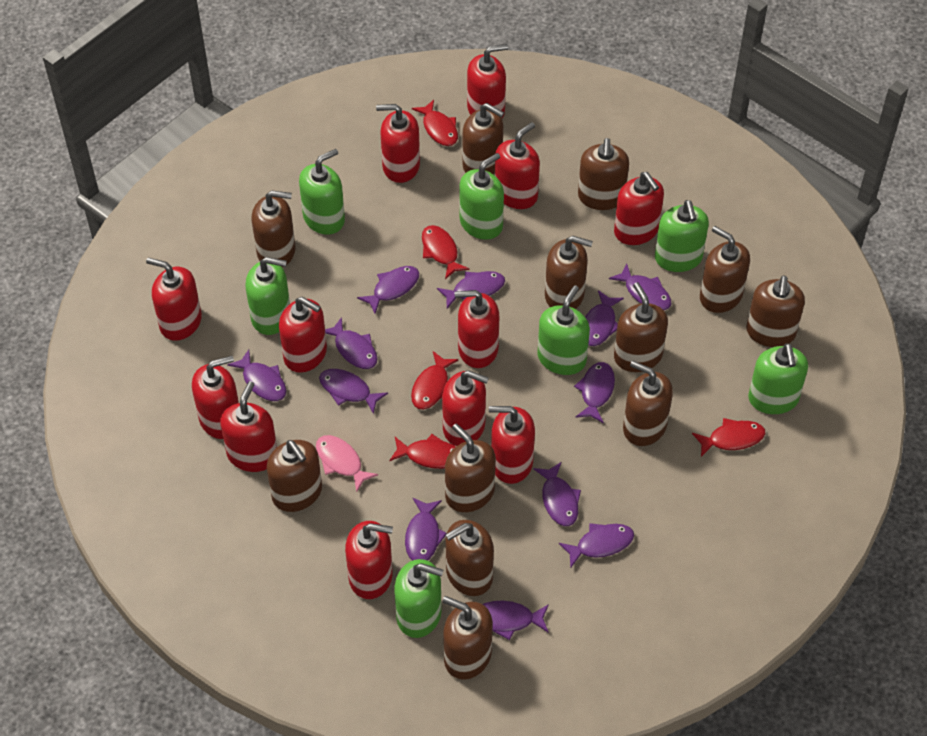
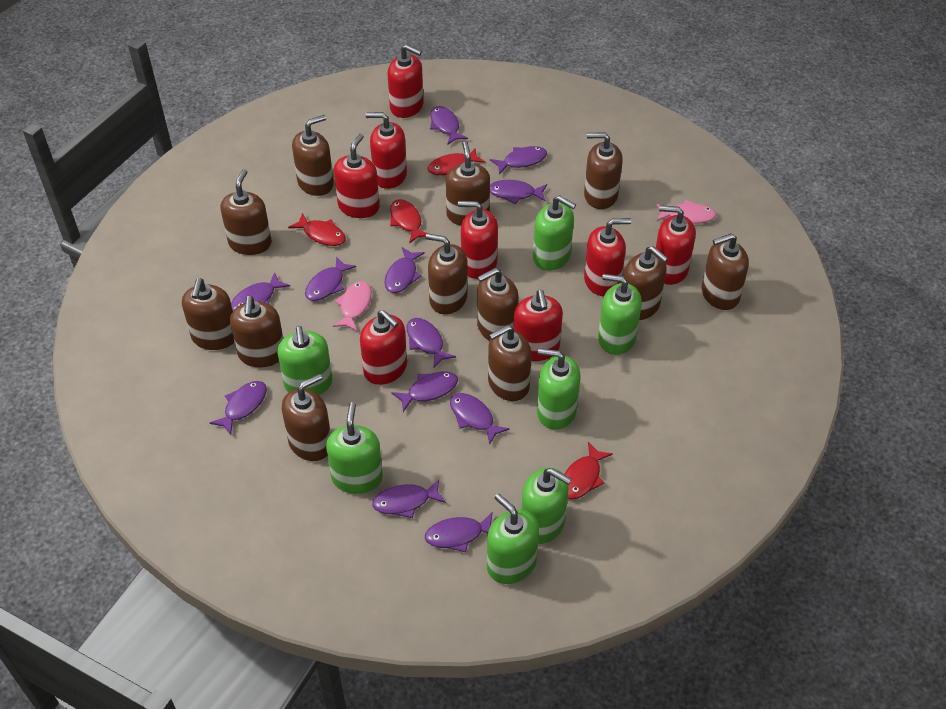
pink fish: [316,435,378,493] = 1 -> [333,281,372,331] [656,200,717,224] = 2
red fish: [389,434,456,469] [411,351,459,409] [412,100,458,146] [422,225,469,279] [692,418,765,457] = 5 -> [288,213,346,246] [390,199,429,244] [427,148,485,175] [564,442,613,499] = 4
red soap dispenser: [146,258,202,341] [192,356,239,439] [220,381,277,472] [279,297,327,373] [345,521,393,599] [376,104,420,183] [442,370,489,446] [455,290,499,368] [467,44,508,118] [489,406,535,484] [495,122,540,209] [614,172,664,245] = 12 -> [334,134,380,218] [360,310,407,385] [366,112,407,189] [388,44,423,118] [458,201,498,279] [513,289,563,361] [584,218,631,297] [656,205,696,285] = 8

